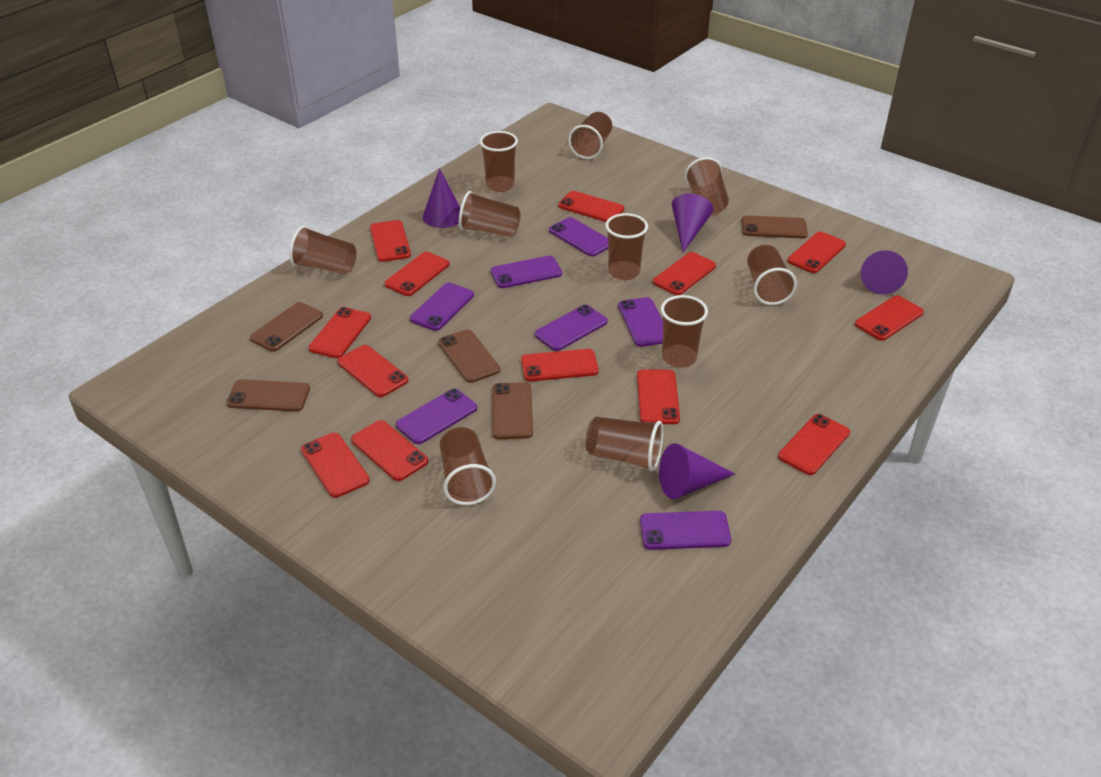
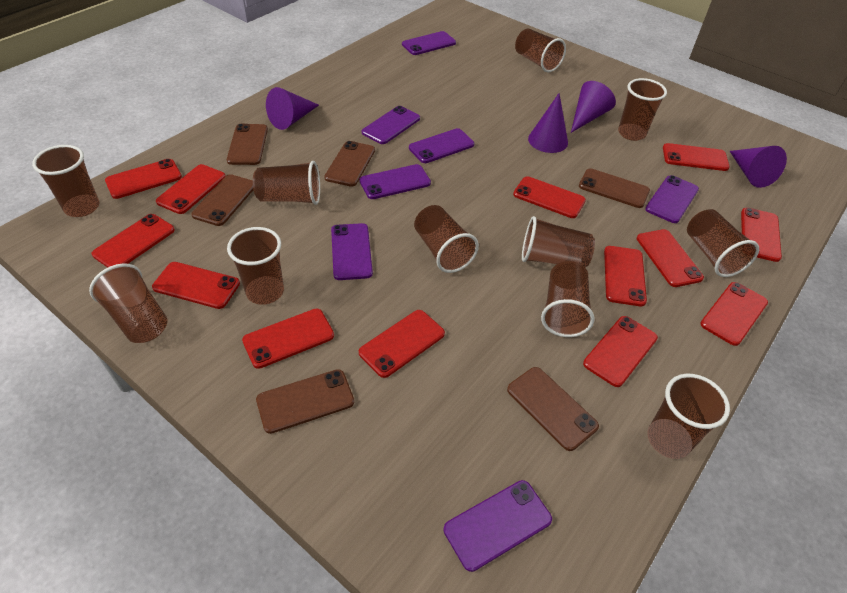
brown cup: [289,226,357,275] [440,427,496,505] [459,191,521,237] [480,131,518,192] [568,112,612,159] [586,417,663,471] [605,213,648,280] [661,295,708,368] [685,157,729,215] [747,245,797,305] = 10 -> [32,145,99,217] [89,264,168,343] [227,227,284,305] [253,161,320,205] [414,205,479,273] [515,29,566,72] [522,216,595,267] [541,261,594,337] [618,78,667,141] [648,374,730,459] [687,209,759,277] = 11
brown phone: [226,379,310,412] [250,302,323,352] [438,329,500,383] [492,382,533,439] [742,215,808,238] = 5 -> [191,174,253,226] [227,124,268,165] [256,369,354,434] [324,141,375,187] [507,367,599,451] [579,168,650,208] = 6

